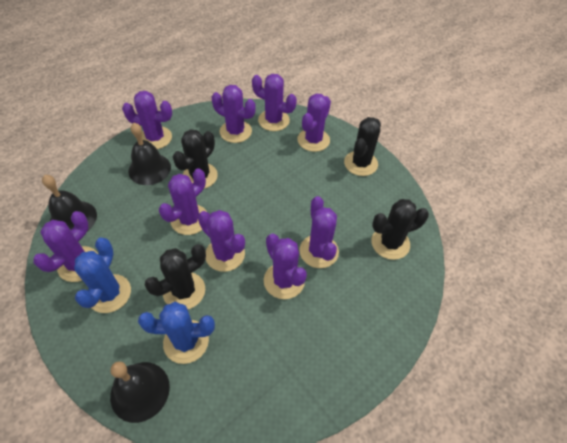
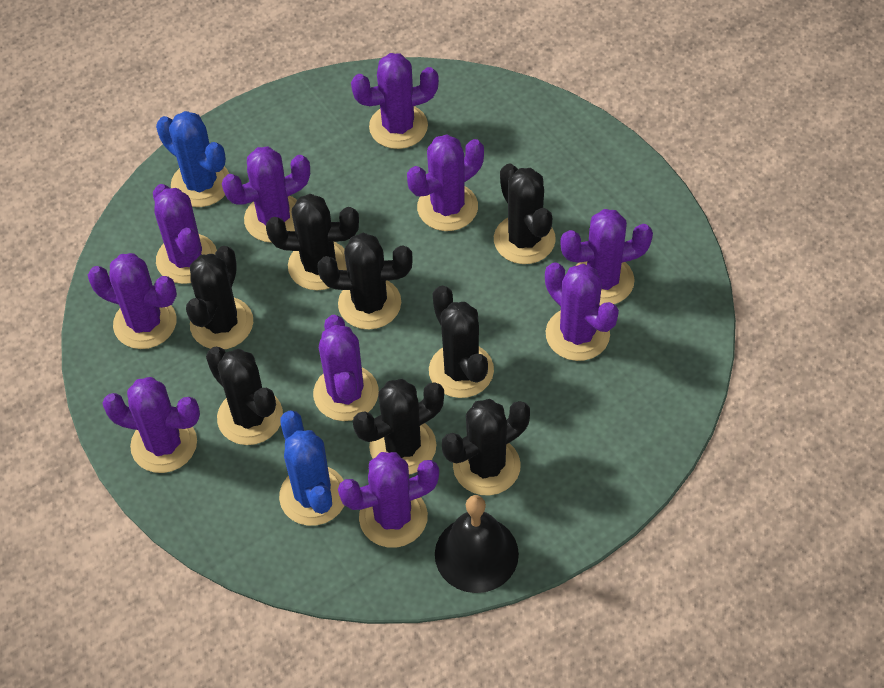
black bell: [42,175,97,231] [110,362,170,423] [128,123,171,185] = 3 -> [435,495,519,593] = 1
black cactus: [145,244,206,309] [173,129,218,189] [344,117,381,176] [371,199,429,260] = 4 -> [186,246,253,349] [206,347,283,445] [266,194,359,290] [318,233,412,330] [353,379,444,474] [429,286,494,398] [442,399,530,495] [494,164,556,264] = 8
purple cactus: [33,211,98,282] [122,91,172,149] [159,168,207,235] [198,210,245,272] [212,85,256,143] [252,74,297,131] [264,234,307,299] [297,93,331,152] [299,196,339,268] = 9 -> [88,253,177,349] [102,377,200,473] [153,184,217,284] [222,146,310,243] [313,315,379,421] [338,452,439,548] [351,53,439,149] [407,135,484,231] [545,262,619,361] [560,209,653,306] = 10

